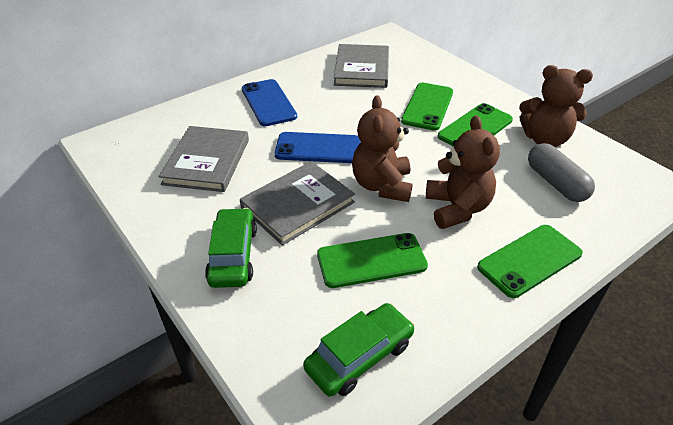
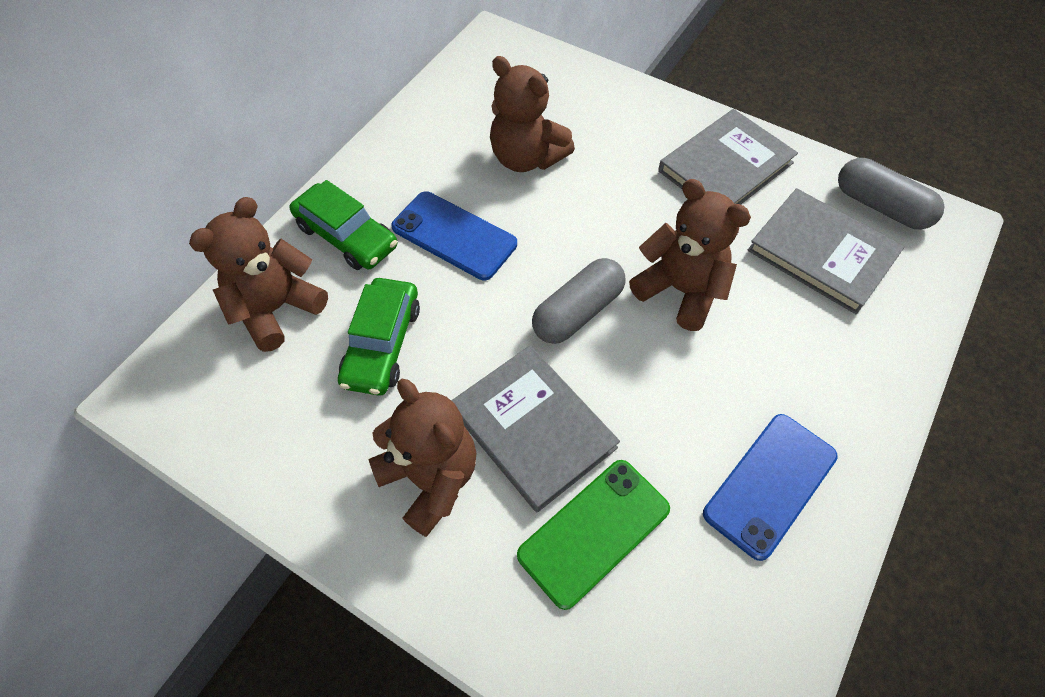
brown teddy bear: [352,95,413,202] [426,115,500,229] [519,65,593,147] = 3 -> [189,197,328,352] [368,379,476,537] [490,56,575,172] [629,179,751,331] = 4
green phone: [317,233,428,288] [401,83,453,131] [438,103,513,147] [477,225,583,298] = 4 -> [517,460,670,610] = 1
grey capsule: [528,143,595,202] = 1 -> [532,258,625,344] [838,158,945,229] = 2

